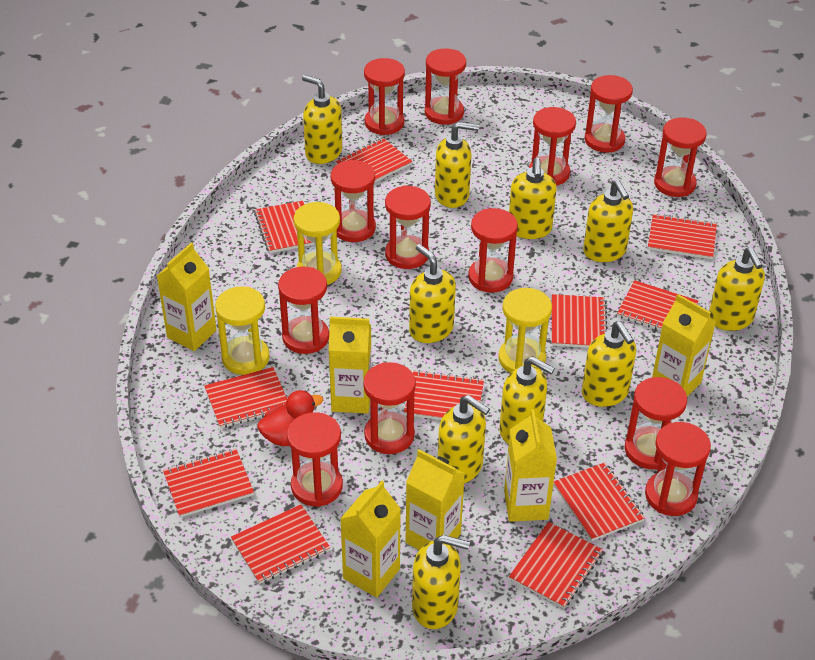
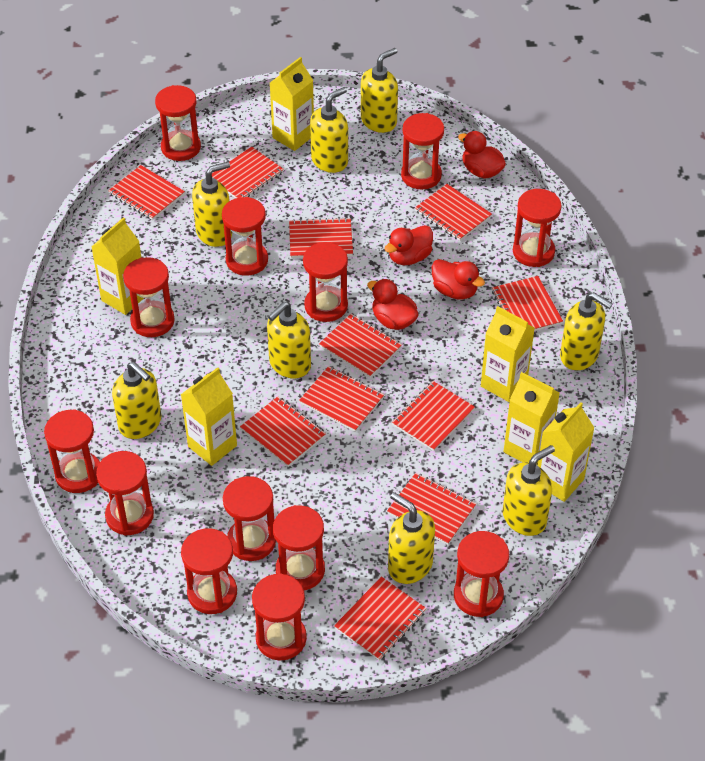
red duck: [257,390,323,446] = 1 -> [367,279,418,330] [384,225,433,265] [432,259,485,300] [458,131,506,179] = 4
yellow hourglass: [215,287,270,375] [294,202,342,285] [498,288,552,373] = 3 -> none = 0
yellow soap dispenser: [302,75,342,164] [409,244,456,343] [412,535,470,629] [435,122,479,208] [438,395,490,483] [499,356,555,444] [509,158,557,239] [582,321,636,407] [583,180,633,262] [709,247,765,331] = 10 -> [112,362,161,439] [192,162,232,247] [267,302,311,378] [310,87,348,173] [361,48,398,133] [388,492,435,584] [503,445,555,536] [560,292,613,370] = 8

